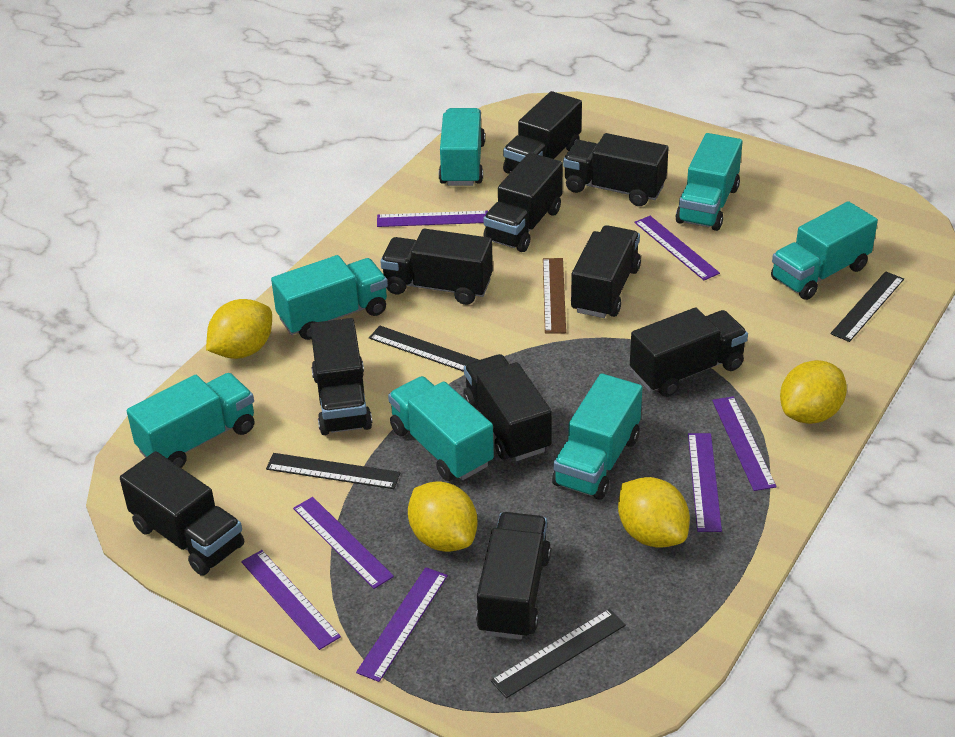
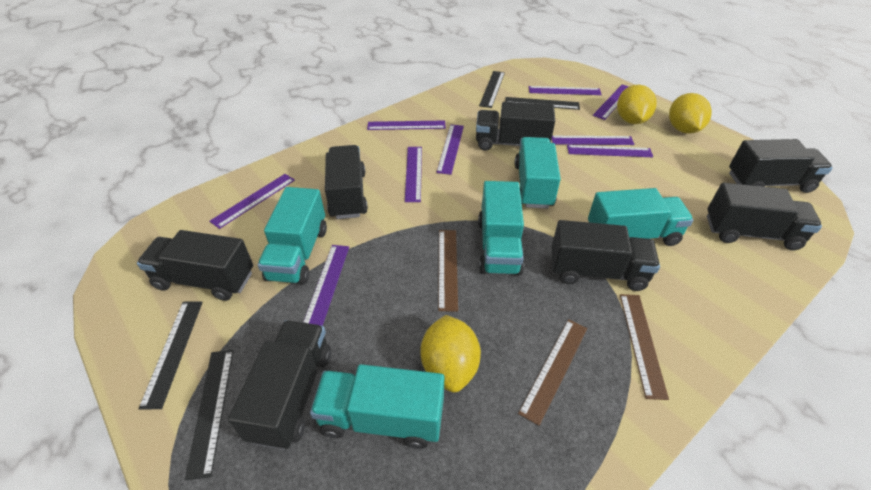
black truck: [120,451,244,576] [310,318,372,435] [380,229,493,305] [463,354,552,461] [476,512,551,640] [483,153,563,252] [503,91,582,174] [563,133,669,206] [571,225,641,318] [630,308,748,397] = 10 -> [137,230,253,301] [228,320,331,450] [325,145,368,219] [476,102,555,151] [552,220,660,291] [707,183,822,250] [729,139,833,193] = 7
brown ruler: [543,258,566,334] = 1 -> [438,230,458,311] [518,319,587,426] [620,294,669,400] = 3
purple ruler: [241,550,341,650] [293,497,394,589] [356,567,448,682] [377,211,488,227] [635,216,720,280] [688,433,722,532] [712,396,777,491] = 7 -> [209,174,295,229] [303,245,349,326] [367,120,446,130] [405,147,422,202] [436,124,464,175] [529,86,602,95] [552,136,635,145] [567,145,653,157] [593,84,629,120] = 9
turquoise truck: [127,373,254,468] [271,255,388,340] [388,376,494,481] [439,108,485,186] [552,373,643,500] [676,133,743,231] [771,201,878,300] = 7 -> [258,187,327,285] [310,364,444,449] [478,181,524,275] [515,137,561,209] [588,188,694,246] = 5
yellow lemon: [206,299,272,359] [408,481,477,552] [618,477,690,548] [780,360,847,424] = 4 -> [421,315,481,392] [617,85,657,124] [669,93,712,134] = 3

